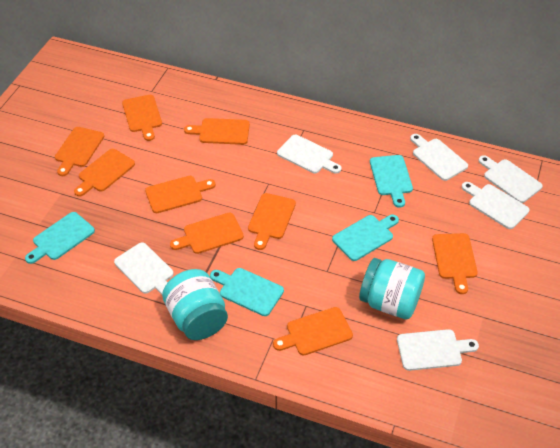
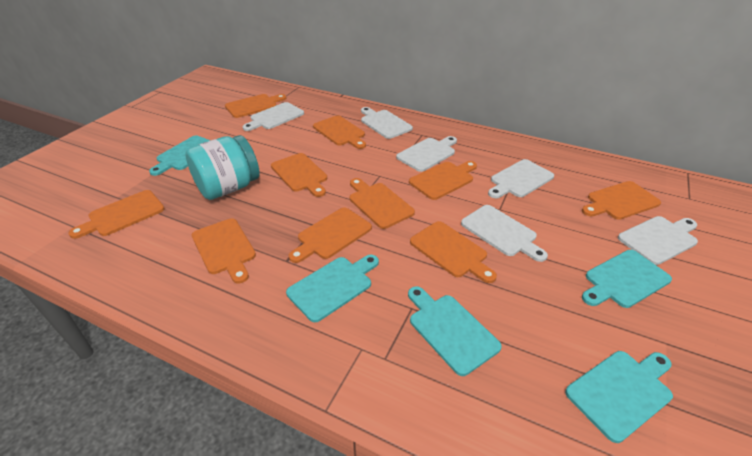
orange cutting board: [55,127,104,176] [74,149,135,197] [122,95,162,141] [145,176,216,213] [170,212,244,254] [184,118,250,145] [248,193,296,250] [273,307,353,356] [432,233,478,294] = 9 -> [69,190,165,239] [192,218,256,283] [225,94,286,118] [271,153,327,197] [289,207,372,263] [313,115,366,149] [350,178,415,229] [409,161,477,200] [410,221,497,283] [582,181,661,220] = 10
turquoise cutting board: [25,212,95,264] [210,268,284,316] [332,215,399,261] [370,155,413,208] = 4 -> [149,135,211,176] [286,255,379,322] [408,286,502,376] [565,351,673,443] [582,250,672,308] = 5
turquoise jar: [162,269,228,340] [359,258,425,319] = 2 -> [185,135,260,200] = 1

